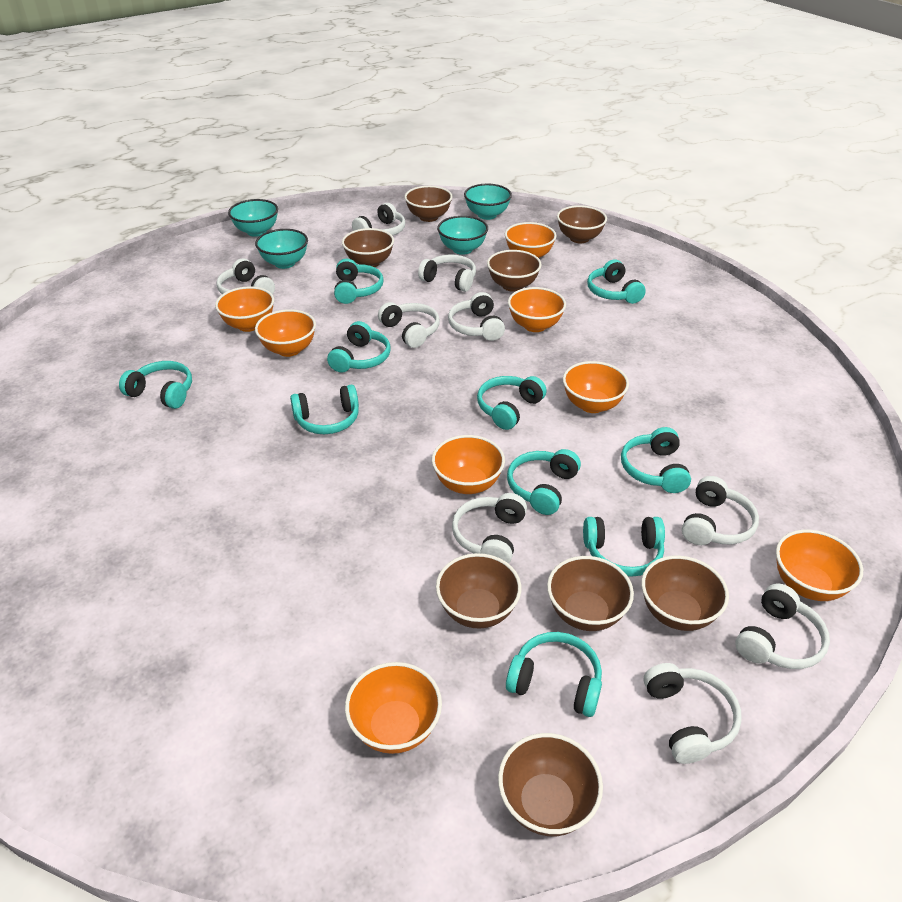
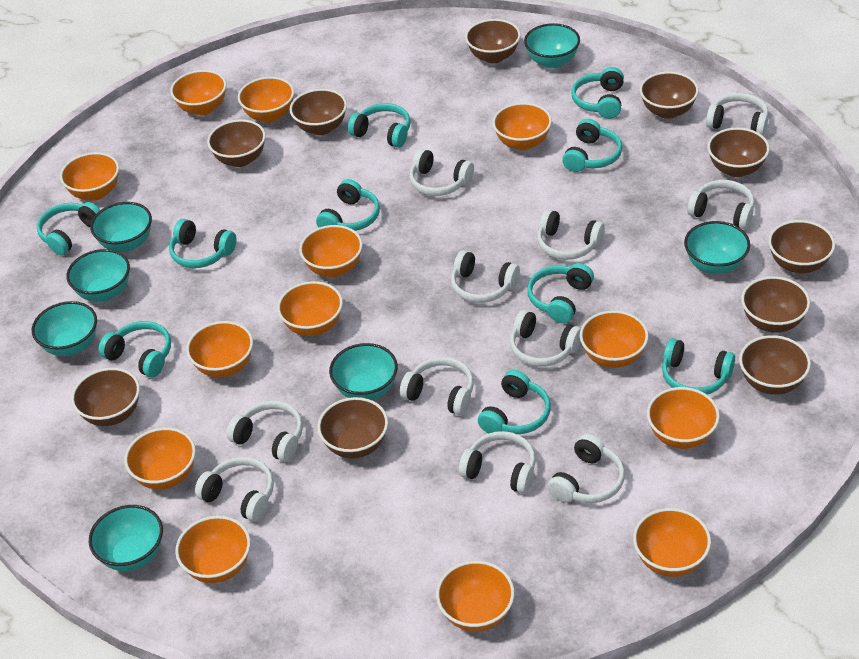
brown bowl: [342,228,394,267] [404,186,452,222] [436,553,521,628] [487,250,542,292] [498,733,603,836] [547,556,634,631] [557,205,607,243] [641,555,729,631] = 8 -> [71,368,140,426] [207,119,266,167] [290,89,347,135] [317,397,388,458] [465,19,521,64] [640,72,699,119] [707,127,770,177] [739,335,811,395] [741,276,810,333] [768,220,835,273] = 10
orange bowl: [215,286,274,332] [255,309,316,357] [345,662,442,754] [432,435,505,494] [505,222,557,258] [508,287,566,332] [563,361,629,413] [776,530,863,601] = 8 -> [60,152,119,201] [124,427,196,490] [170,70,226,115] [175,516,250,583] [186,321,253,378] [238,77,294,123] [277,281,343,336] [299,225,363,277] [436,561,514,632] [493,103,552,151] [580,310,649,368] [633,508,711,577] [647,387,720,449] = 13
turquoise bowl: [228,199,278,237] [255,229,308,269] [437,216,488,255] [464,184,512,220] = 4 -> [32,301,97,356] [66,249,130,302] [89,505,163,571] [90,202,152,252] [329,343,398,400] [524,23,580,68] [684,221,750,274] = 7
white headphones: [217,258,275,294] [352,203,405,236] [378,302,440,348] [418,254,476,292] [448,292,505,341] [452,493,527,564] [644,663,742,764] [682,476,759,545] [735,584,830,669] = 9 -> [195,457,274,522] [227,401,303,462] [400,357,474,415] [409,149,474,196] [451,250,520,303] [459,431,536,494] [510,310,581,367] [537,209,605,260] [548,434,625,503] [687,180,755,229] [706,93,768,136] = 11

